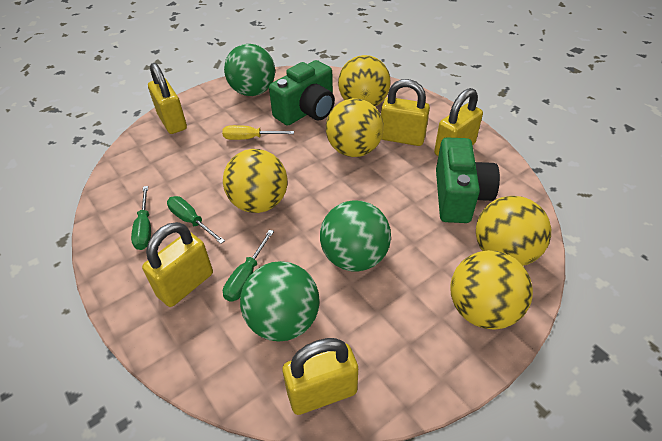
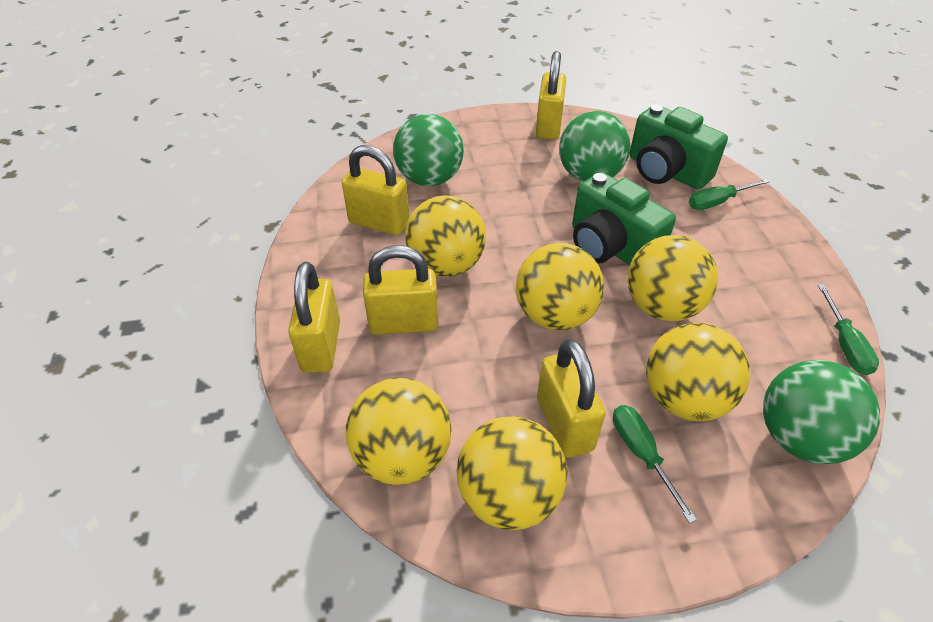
yellow ball: [223,149,288,213] [326,98,384,157] [338,55,391,107] [451,250,533,330] [476,196,551,266] = 5 -> [346,378,452,485] [405,195,486,277] [456,416,567,530] [516,243,604,330] [627,235,718,321] [646,323,750,421] = 6
yellow screwdriver: [222,125,294,140] = 1 -> none = 0

